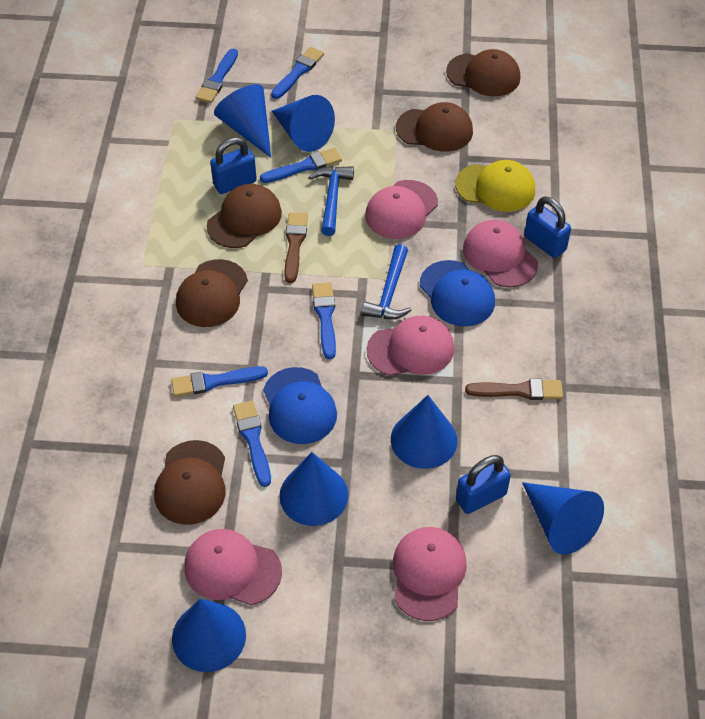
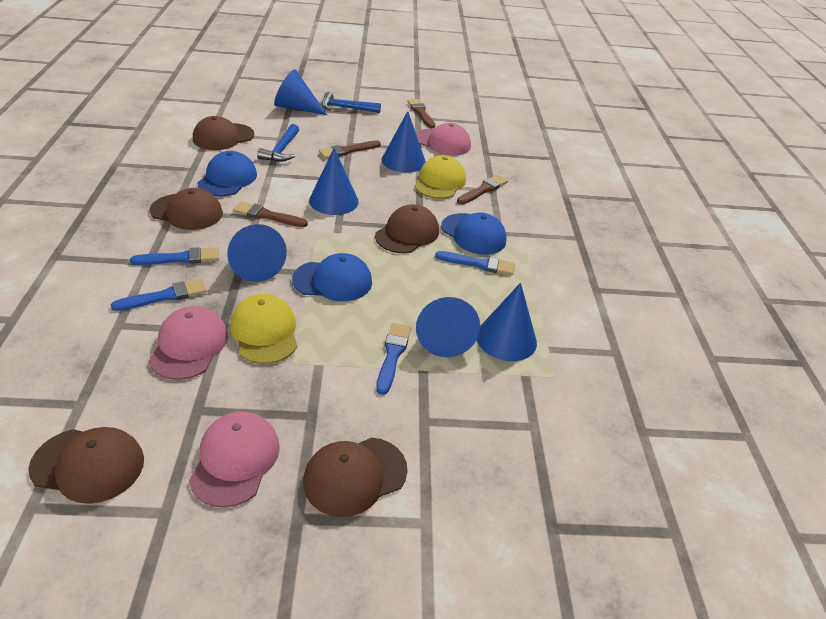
blue brush: [171,366,268,397] [195,49,238,103] [233,400,271,487] [260,148,342,183] [271,47,324,99] [312,282,336,359] = 6 -> [111,279,207,311] [130,247,219,265] [376,323,411,395] [435,251,515,275] = 4
blue cap: [263,367,337,444] [420,260,495,327] = 2 -> [197,151,257,196] [292,253,372,301] [441,213,507,255] = 3
blue padlock: [210,137,257,194] [456,455,511,514] [524,197,571,258] = 3 -> none = 0
brown brush: [284,212,308,283] [465,379,563,400] = 2 -> [233,202,308,227] [319,140,381,159] [407,99,435,128] [457,175,508,204] = 4
pink cap: [184,529,282,605] [365,180,438,239] [367,315,455,376] [393,527,467,621] [463,220,538,288] = 5 -> [149,306,228,380] [189,412,280,508] [416,123,471,156] = 3
yellow cap: [455,160,535,212] = 1 -> [230,294,297,364] [415,155,466,199] = 2

